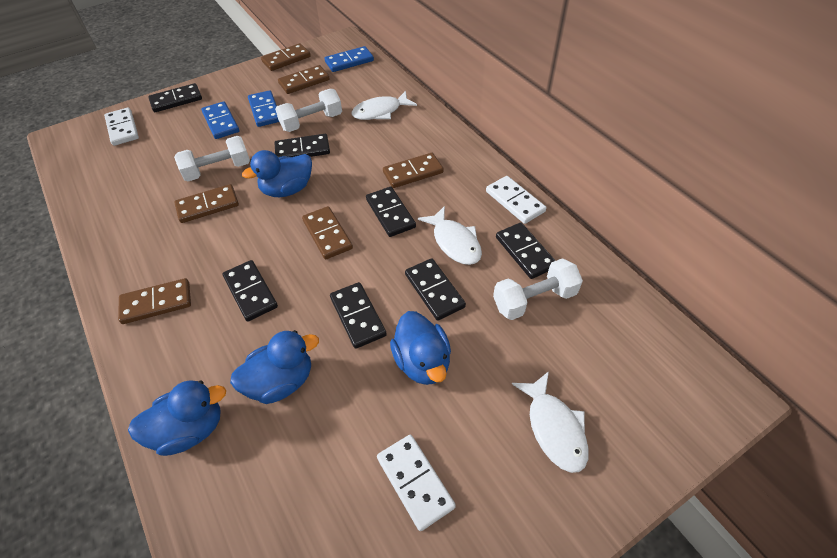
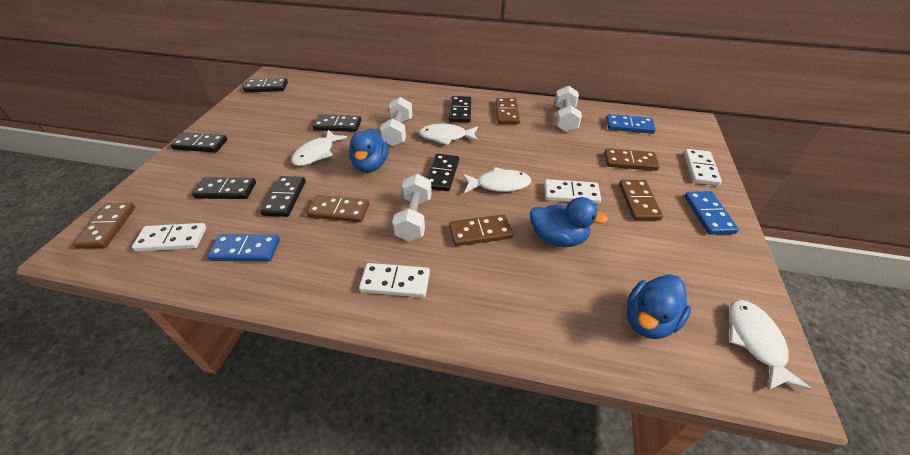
blue duck: [128,381,226,456] [230,330,319,404] [242,150,312,197] [390,311,451,385] = 4 -> [349,128,389,173] [530,197,608,247] [627,274,691,339] = 3
white domino: [104,107,139,146] [377,435,456,531] [486,176,546,224] = 3 -> [132,223,206,252] [359,263,430,297] [544,179,601,204] [684,149,722,186] = 4
white fish: [351,91,417,120] [418,206,482,265] [512,371,589,473] = 3 -> [291,130,347,166] [419,124,478,145] [462,167,531,193] [729,300,812,390] = 4

